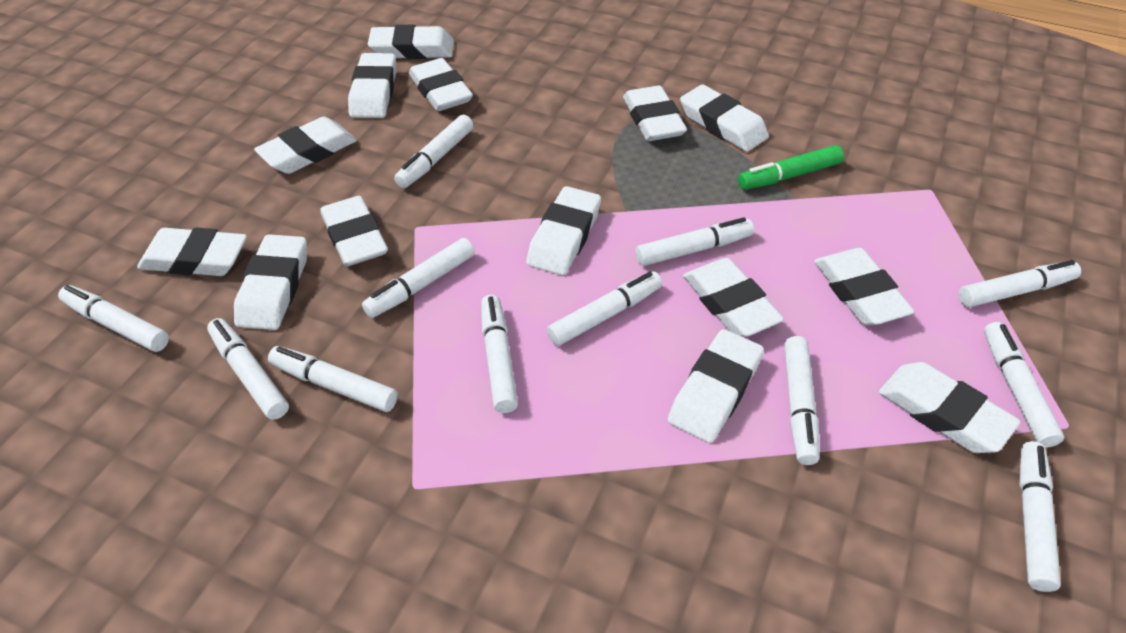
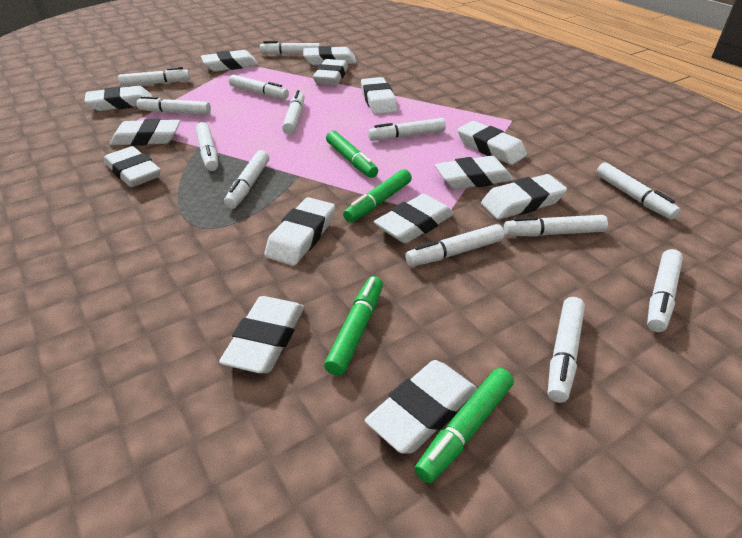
green marker: [738,145,844,190] = 1 -> [324,276,383,376] [326,131,378,178] [343,169,412,223] [415,368,514,483] = 4
white marker: [58,285,169,352] [207,318,289,420] [268,346,398,412] [362,238,475,318] [394,115,474,188] [481,295,518,413] [547,271,662,346] [636,217,754,266] [784,336,820,465] [959,260,1081,307] [984,322,1064,448] [1019,441,1061,592] = 12 -> [118,67,190,87] [137,96,211,115] [196,122,218,171] [224,150,269,209] [229,75,289,99] [260,41,320,55] [282,90,305,135] [368,118,446,141] [405,224,505,267] [504,215,608,237] [548,297,585,403] [596,162,680,220] [647,249,683,332] = 13

